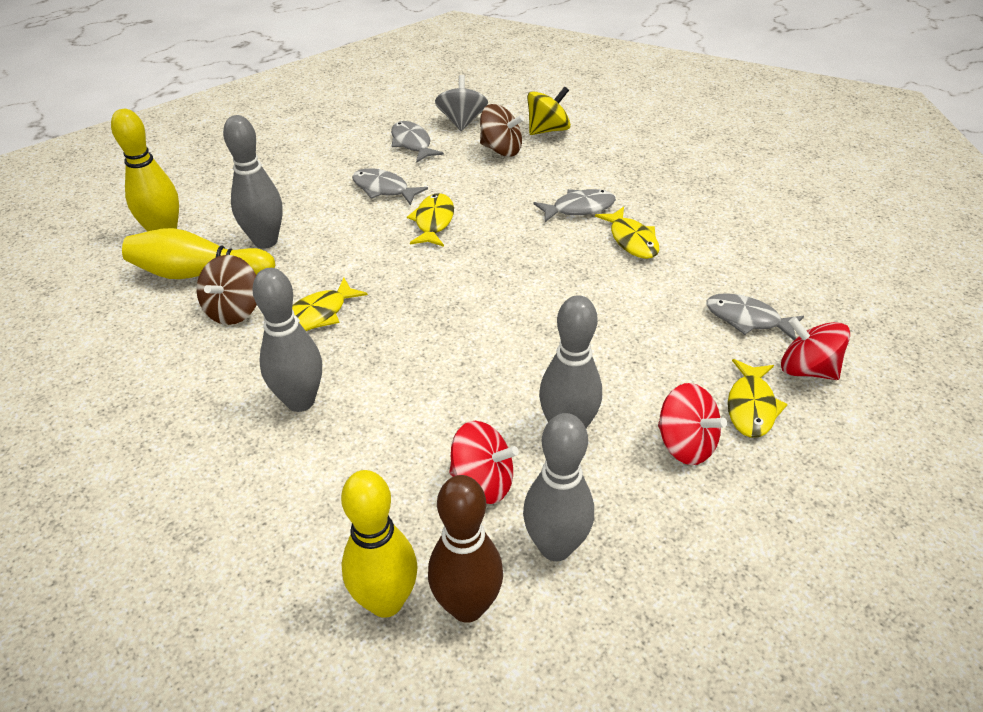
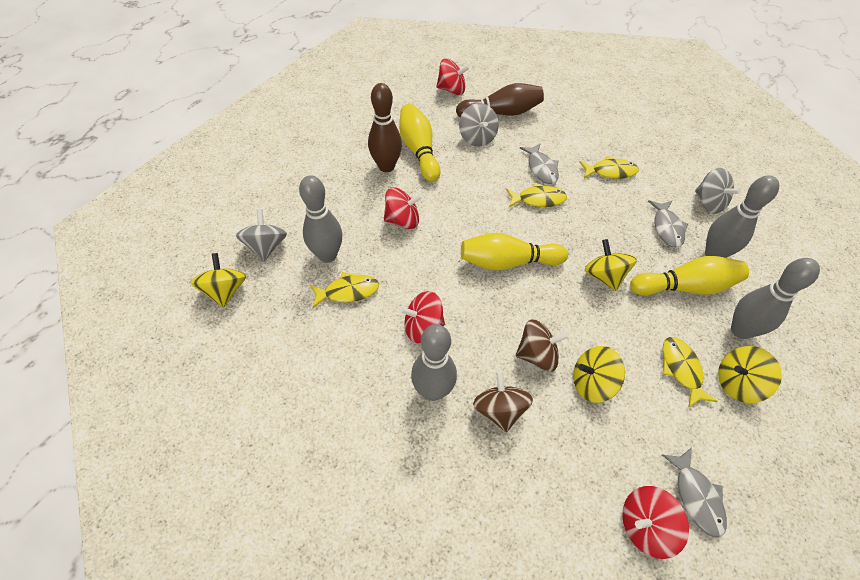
brown bowling pin: [428,475,503,623] = 1 -> [368,83,402,172] [456,83,544,117] = 2
grey fish: [352,168,428,205] [391,121,444,163] [533,189,616,222] [707,293,804,340] = 4 -> [520,143,559,184] [648,200,688,248] [662,447,727,538] = 3
grey spinning top: [435,75,488,131] = 1 -> [236,209,287,262] [459,103,499,147] [695,168,741,214] = 3
red spinning top: [449,421,519,504] [658,383,727,465] [781,317,850,380] = 3 -> [384,187,423,229] [400,291,445,343] [436,58,470,95] [622,486,689,559] = 4
yellow spinning top: [527,87,571,135] = 1 -> [191,253,246,308] [573,346,625,403] [585,239,637,291] [718,346,782,403] = 4

